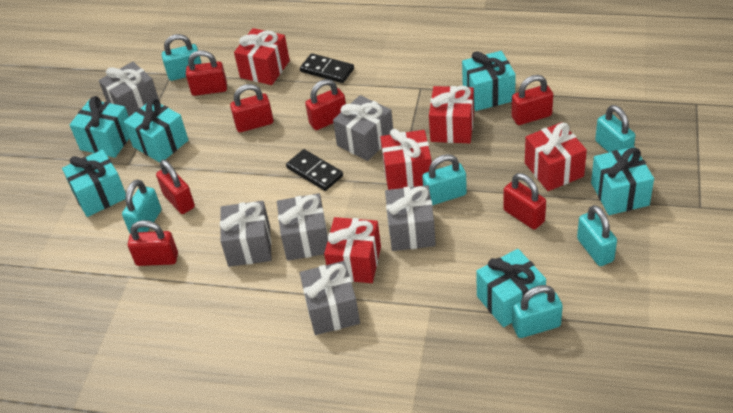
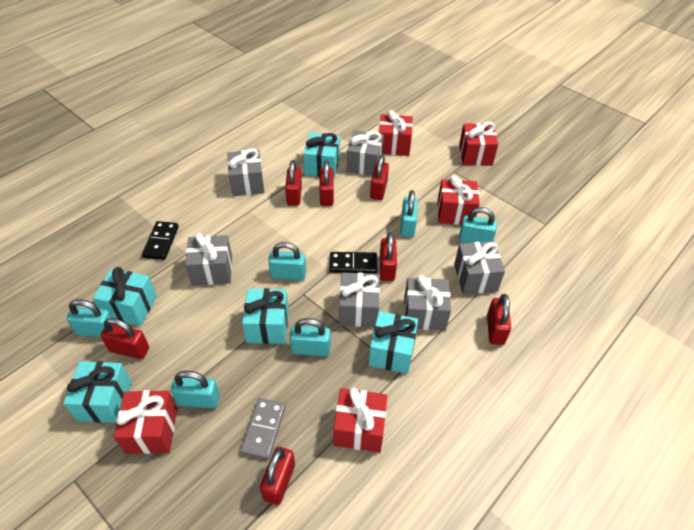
grey domino: none = 0 -> [240,398,285,460] = 1
turquoise gift: [62,149,126,217] [70,96,129,158] [124,98,188,163] [462,51,516,111] [476,249,546,327] [591,147,654,215] = 6 -> [63,361,132,423] [93,267,157,326] [242,288,289,344] [303,133,340,178] [369,311,418,374] = 5

